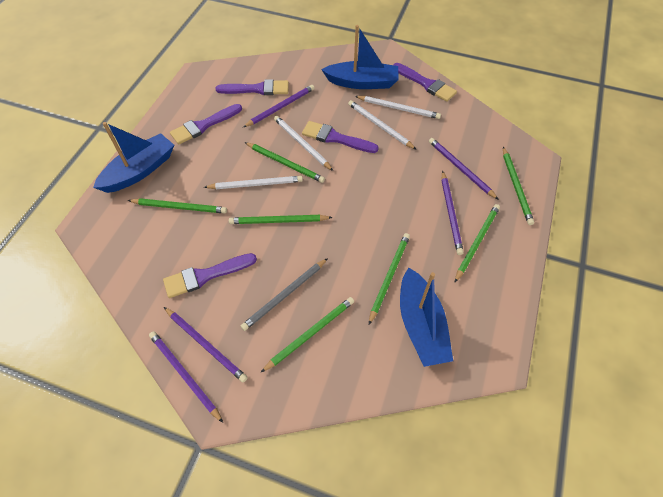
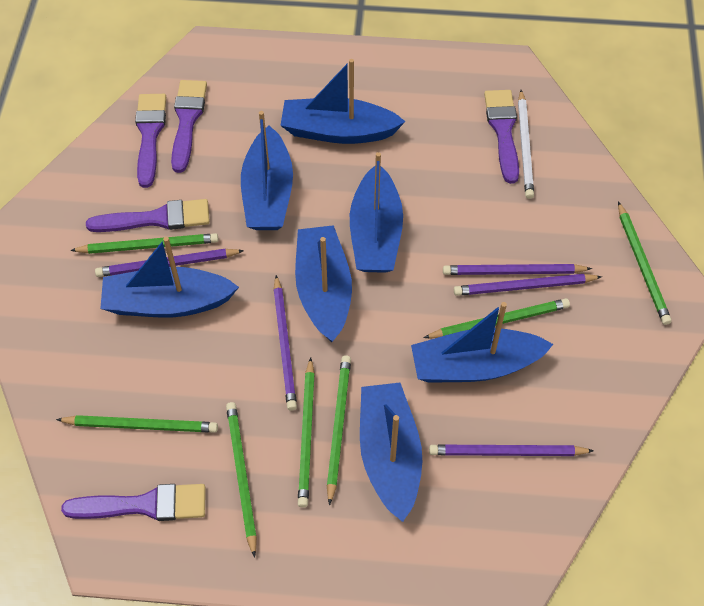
blue boat: [93,122,174,193] [321,25,398,89] [400,268,453,367] = 3 -> [100,237,239,318] [241,111,293,230] [280,59,406,144] [295,225,352,342] [350,152,403,273] [360,383,422,522] [411,302,554,383] = 7
grey pencil: [241,258,328,331] = 1 -> none = 0
white pencil: [204,176,303,189] [274,116,333,171] [348,100,417,150] [355,96,441,119] = 4 -> [518,90,534,199] = 1

